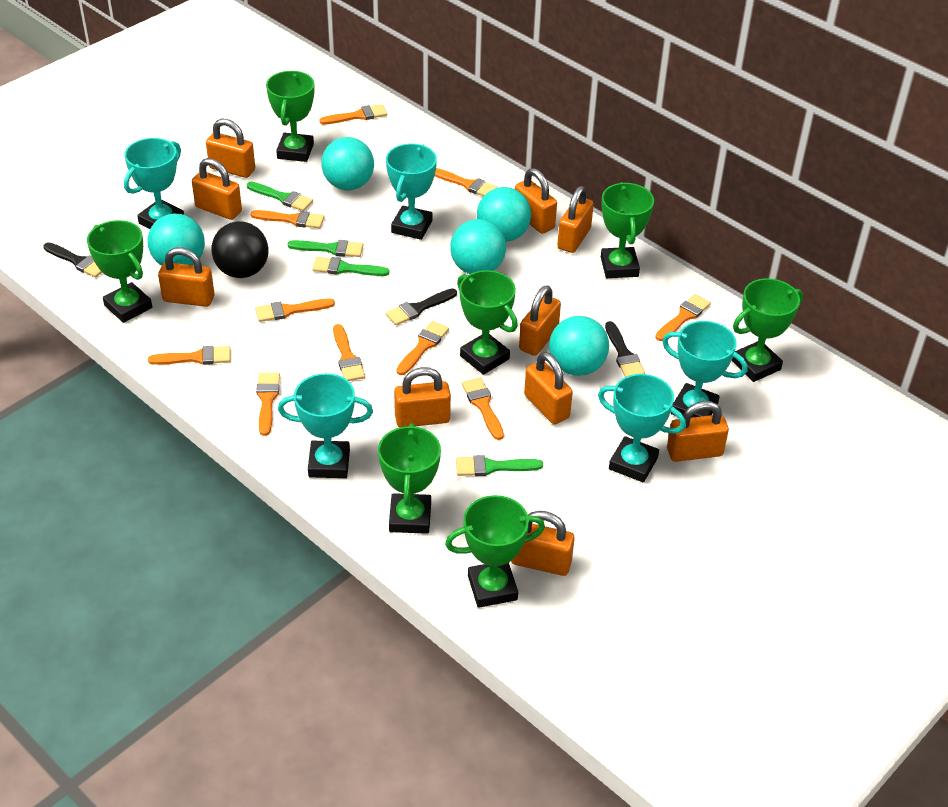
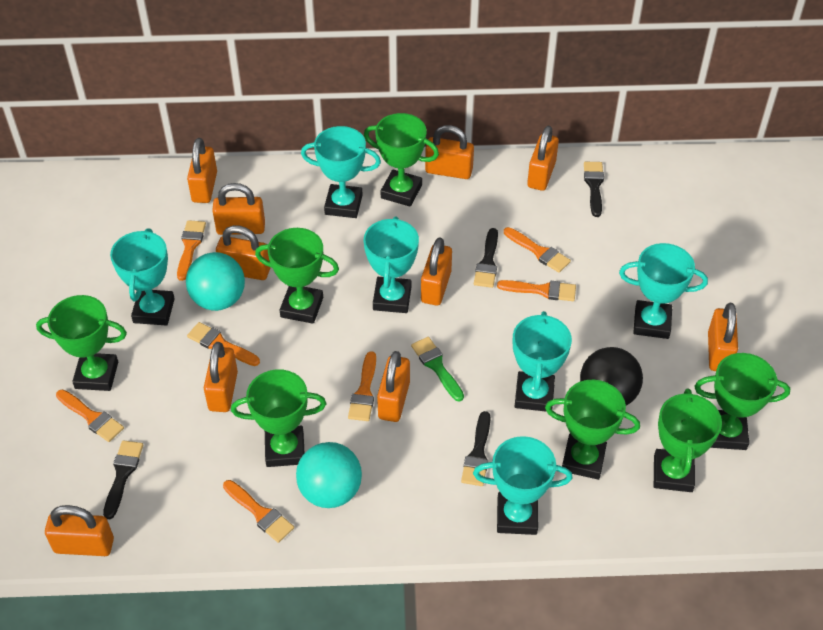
black brush: [43,242,102,278] [386,288,457,325] [605,321,645,377] = 3 -> [103,440,143,519] [461,411,491,486] [474,228,498,288] [584,162,604,217] = 4
green brush: [247,182,313,211] [288,240,363,257] [312,257,389,276] [456,455,543,476] = 4 -> [411,337,464,402] = 1
orange brush: [148,346,231,365] [250,210,324,228] [255,299,335,322] [256,373,280,436] [320,104,387,124] [333,324,365,381] [396,321,449,375] [435,168,498,196] [462,377,504,440] [655,294,711,341] = 10 -> [56,389,124,442] [177,220,206,281] [187,322,260,366] [223,480,294,543] [348,351,376,421] [497,280,576,301] [504,227,571,273] = 7
turquoise ball: [148,214,205,266] [321,137,374,190] [450,219,506,274] [477,187,531,242] [549,316,609,376] = 5 -> [186,252,245,311] [296,442,362,508] = 2
turquoise trophy: [124,138,184,229] [278,373,373,478] [386,144,437,240] [598,374,686,482] [662,321,748,418] = 5 -> [110,228,175,326] [301,126,381,218] [364,216,419,313] [473,436,572,535] [513,311,572,412] [619,243,708,339] = 6

